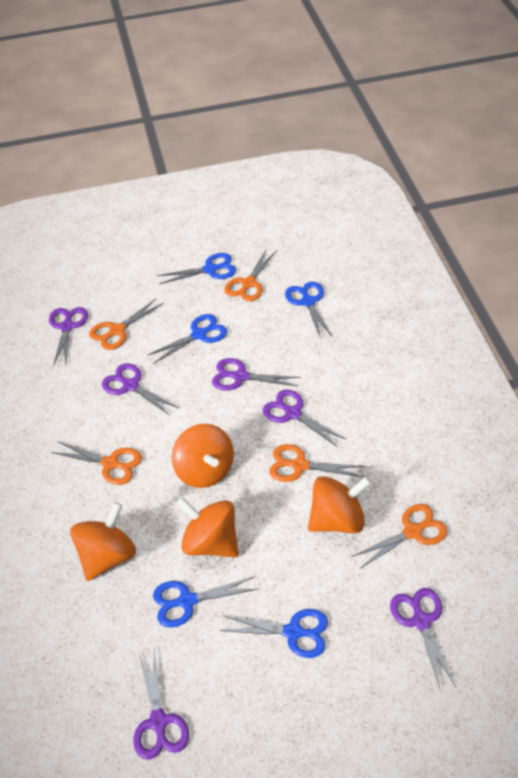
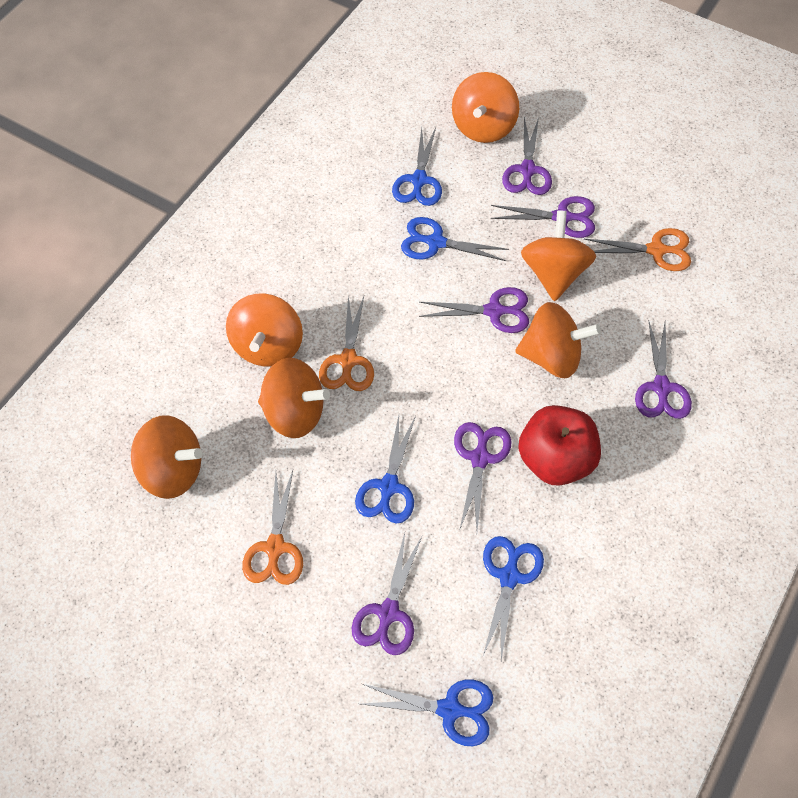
orange scissors: [52,441,142,485] [89,299,164,350] [224,249,277,301] [269,444,366,482] [351,504,448,568] = 5 -> [242,470,303,585] [319,295,374,391] [584,228,691,271] = 3
orange spinning top: [70,502,136,581] [172,424,234,488] [176,497,239,558] [308,476,371,533] = 4 -> [131,415,203,499] [226,294,303,366] [258,358,330,438] [452,72,519,143] [515,302,601,378] [521,210,596,301] = 6
red apple: none = 0 -> [518,405,601,486] = 1

